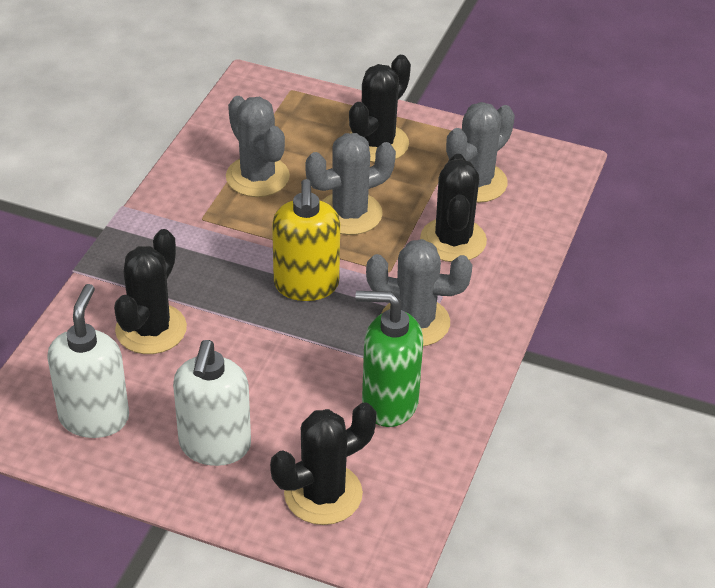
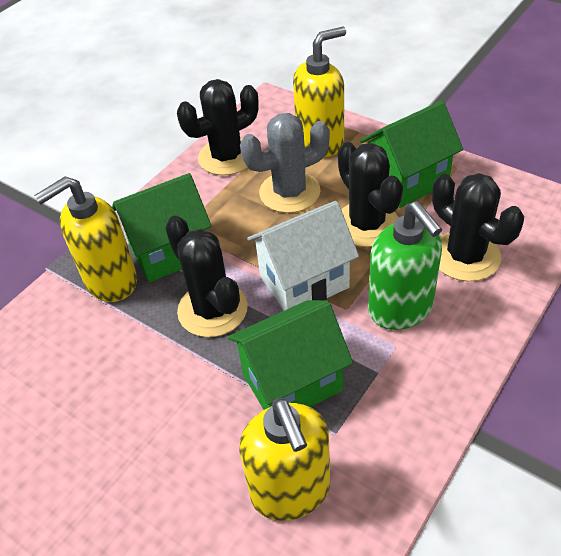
green house: none = 0 -> [112,173,212,283] [228,300,353,410] [360,101,463,208] = 3
grey cactus: [226,96,290,197] [305,133,396,235] [366,239,473,346] [446,102,515,203] = 4 -> [240,113,330,213] = 1
white house: none = 0 -> [247,201,359,311] = 1
white soap dispenser: [47,284,129,438] [173,340,251,466] = 2 -> none = 0
yellow soap dispenser: [272,179,340,301] = 1 -> [34,176,137,302] [239,398,330,521] [293,27,346,157] = 3

